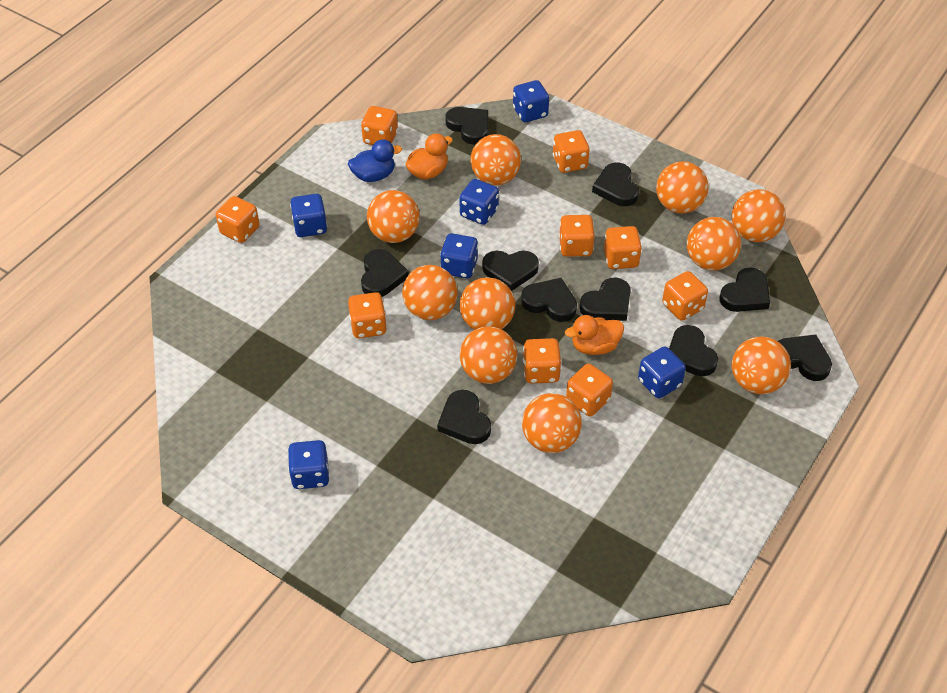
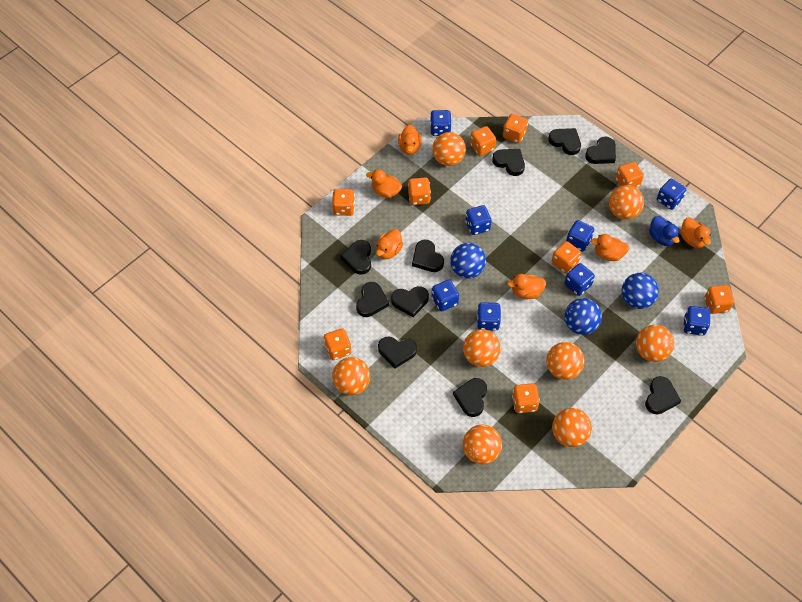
blue ball: none = 0 -> [450,243,486,279] [564,298,602,335] [622,273,659,309] = 3
blue dice: [288,440,329,489] [290,194,327,237] [440,233,478,278] [460,179,499,225] [513,80,549,122] [638,346,686,398] = 6 -> [430,110,452,136] [431,280,459,311] [465,205,492,235] [477,302,501,331] [564,263,595,296] [566,220,594,252] [657,179,686,210] [683,306,710,336] = 8
orange ball: [367,190,420,243] [402,265,458,320] [460,277,515,330] [460,326,517,384] [470,134,521,186] [522,393,582,453] [656,161,709,214] [687,217,741,270] [732,189,785,242] [732,337,791,394] = 10 -> [332,357,370,395] [432,132,466,166] [463,329,501,367] [463,425,502,464] [546,342,585,380] [552,408,592,447] [609,185,644,220] [636,325,674,362] = 8
orange duck: [405,133,453,180] [565,315,624,355] = 2 -> [366,169,402,198] [376,229,403,259] [398,125,422,155] [507,274,546,299] [591,234,629,261] [680,218,711,248] = 6

